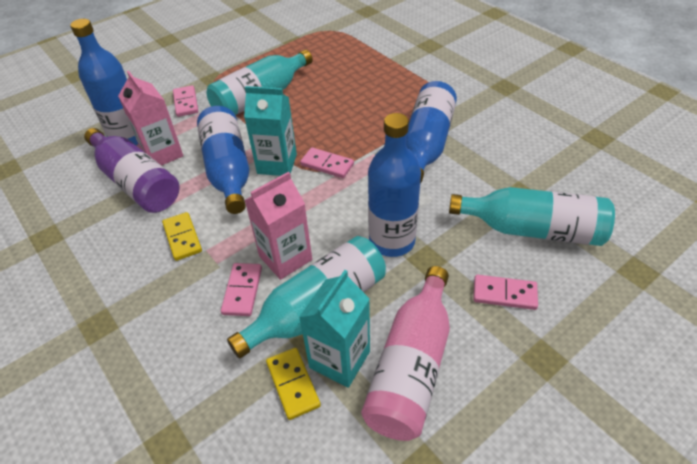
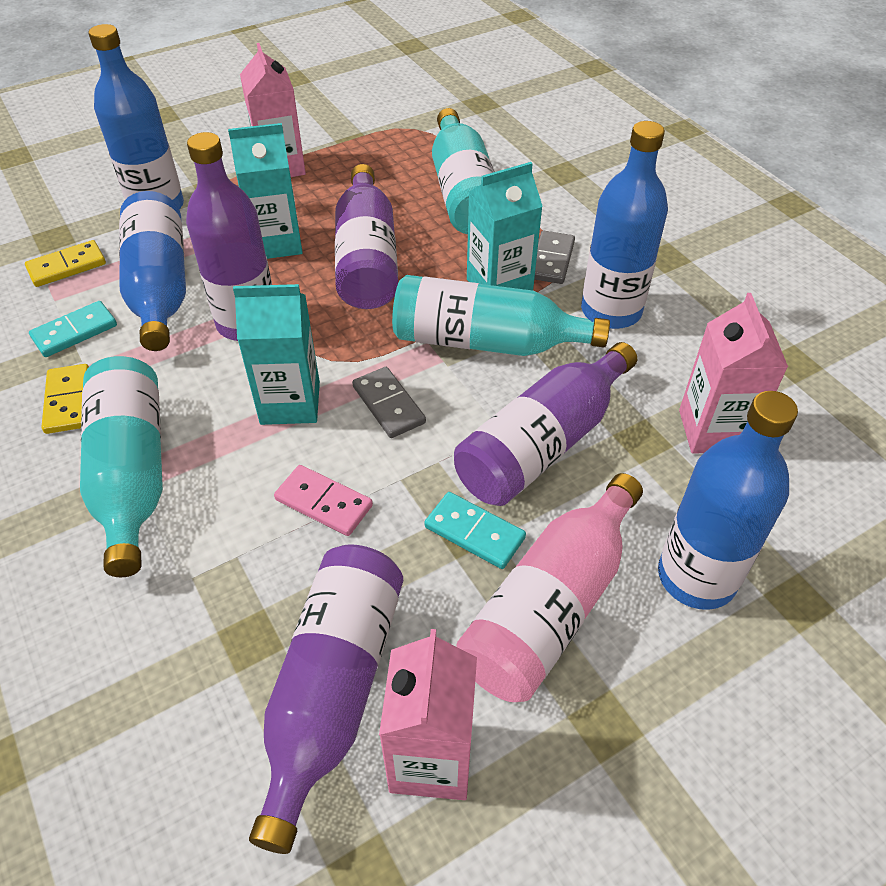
grey domino: none = 0 -> [352,367,426,438] [534,231,575,284] = 2
pink carton: [118,71,183,166] [245,172,312,280] = 2 -> [240,43,306,177] [379,629,477,800] [679,293,788,454] = 3
pink domino: [173,85,199,117] [221,263,262,316] [300,147,354,178] [473,275,538,310] = 4 -> [274,465,373,536] = 1
purple bottle: [84,128,180,213] = 1 -> [186,132,272,341] [249,544,403,854] [335,164,398,309] [454,342,637,506] = 4
turquoise carton: [244,86,297,176] [299,270,370,388] = 2 -> [228,123,303,259] [233,284,320,425] [467,162,543,290] = 3
turquoise domino: none = 0 -> [29,301,117,357] [425,492,526,569] = 2

